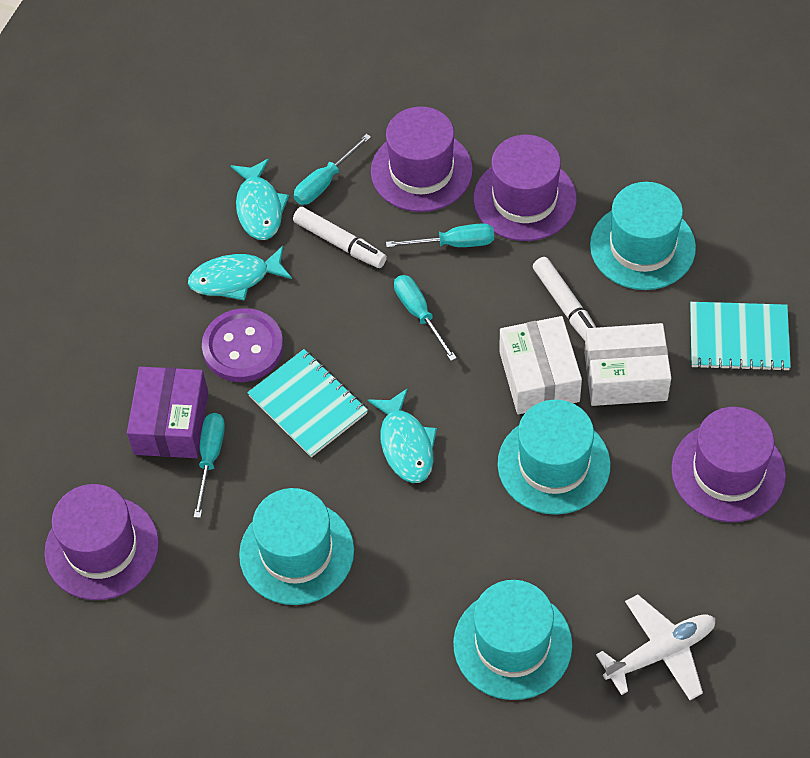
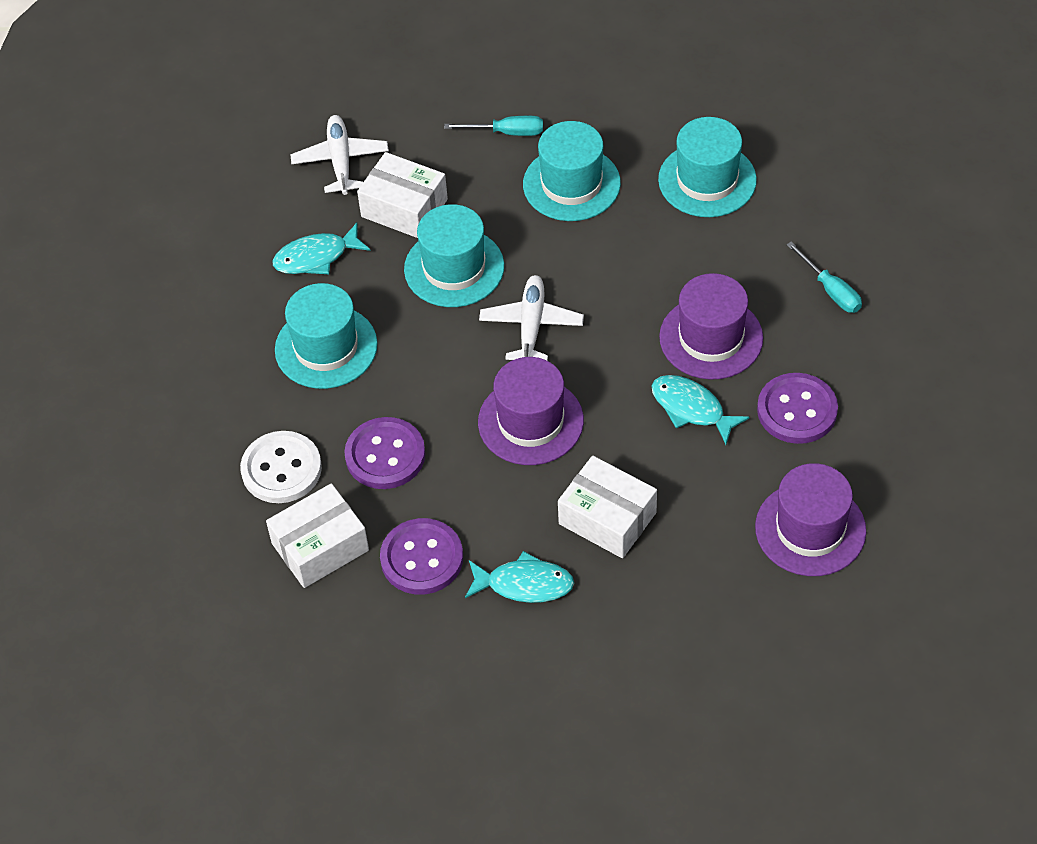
purple box: [127,367,208,458] = 1 -> none = 0
purple button: [202,308,283,382] = 1 -> [345,417,425,489] [380,518,463,595] [757,373,838,444] = 3
purple hat: [44,484,159,600] [371,106,473,212] [473,135,577,241] [671,407,786,522] = 4 -> [478,357,584,465] [659,273,763,380] [755,463,866,576] = 3
turquoise notebook: [247,349,368,457] [690,302,791,372] = 2 -> none = 0
turquoise screwdriver: [194,413,225,518] [294,134,371,205] [386,223,494,248] [394,275,457,361] = 4 -> [444,116,543,136] [786,242,862,313] = 2
white box: [499,316,582,414] [584,323,671,406] = 2 -> [266,483,369,588] [357,152,448,238] [558,456,657,558] = 3
white button: none = 0 -> [240,431,322,503] = 1
white marker: [293,207,387,268] [533,257,596,341] = 2 -> none = 0
white plane: [596,595,716,700] = 1 -> [290,115,389,195] [479,275,584,361] = 2

